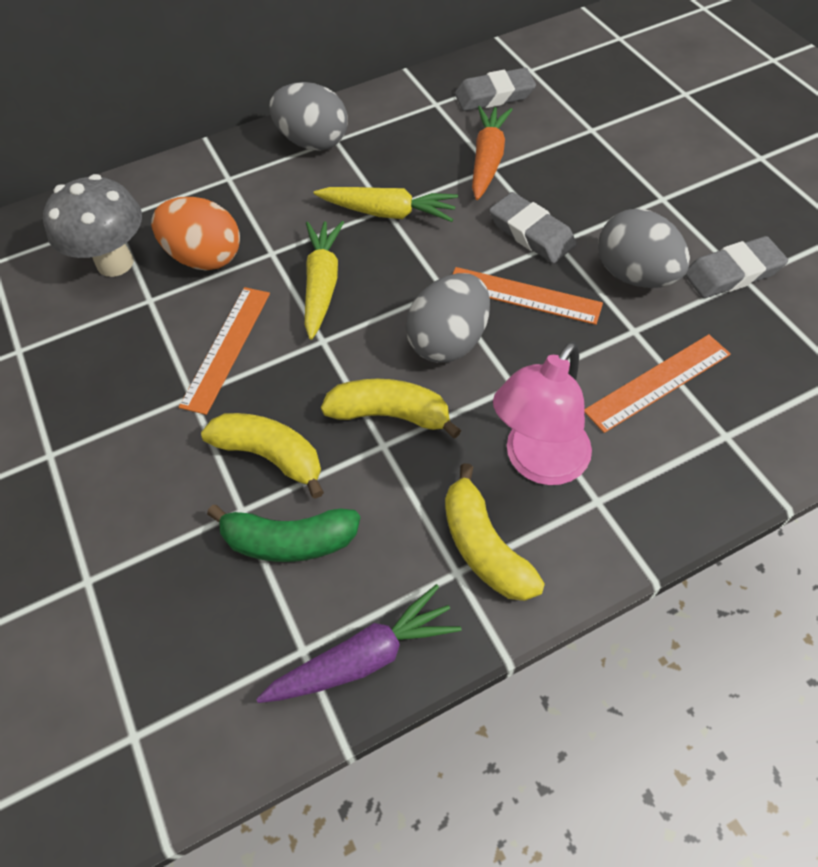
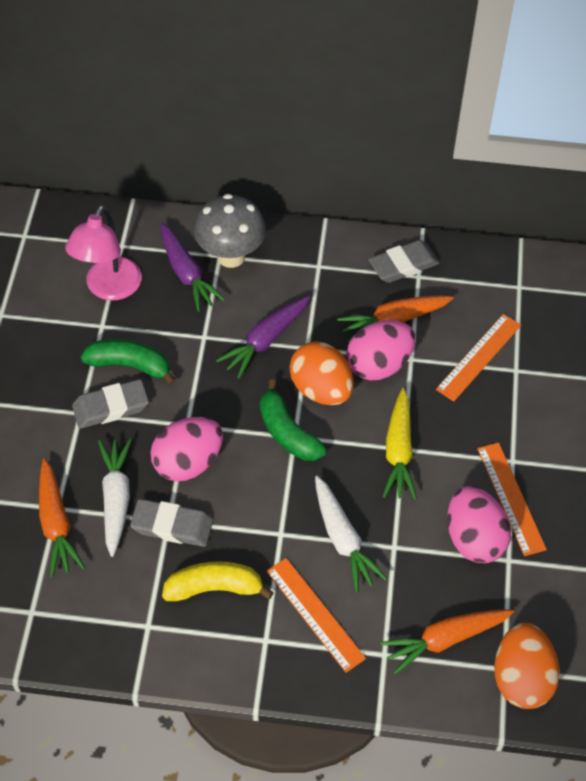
green banana: [207,505,360,562] = 1 -> [80,339,176,385] [260,379,327,461] = 2
grey egg: [269,82,348,151] [405,273,490,363] [598,209,690,288] = 3 -> none = 0
orange carrot: [472,106,513,200] = 1 -> [39,458,85,577] [337,295,454,343] [380,610,514,675] = 3
orange egg: [151,197,240,271] = 1 -> [289,341,354,405] [494,623,560,709] = 2
pink egg: none = 0 -> [150,417,223,481] [346,320,415,380] [447,486,511,563] = 3
purple carrot: [256,584,461,703] = 1 -> [160,223,226,312] [216,296,310,379] = 2
white carrot: none = 0 -> [98,439,131,557] [315,476,388,593] = 2
yellow banana: [201,413,324,499] [321,379,462,439] [445,463,545,601] = 3 -> [162,561,274,601] = 1
yellow carrot: [305,221,344,340] [314,187,458,222] = 2 -> [383,388,417,499] = 1

